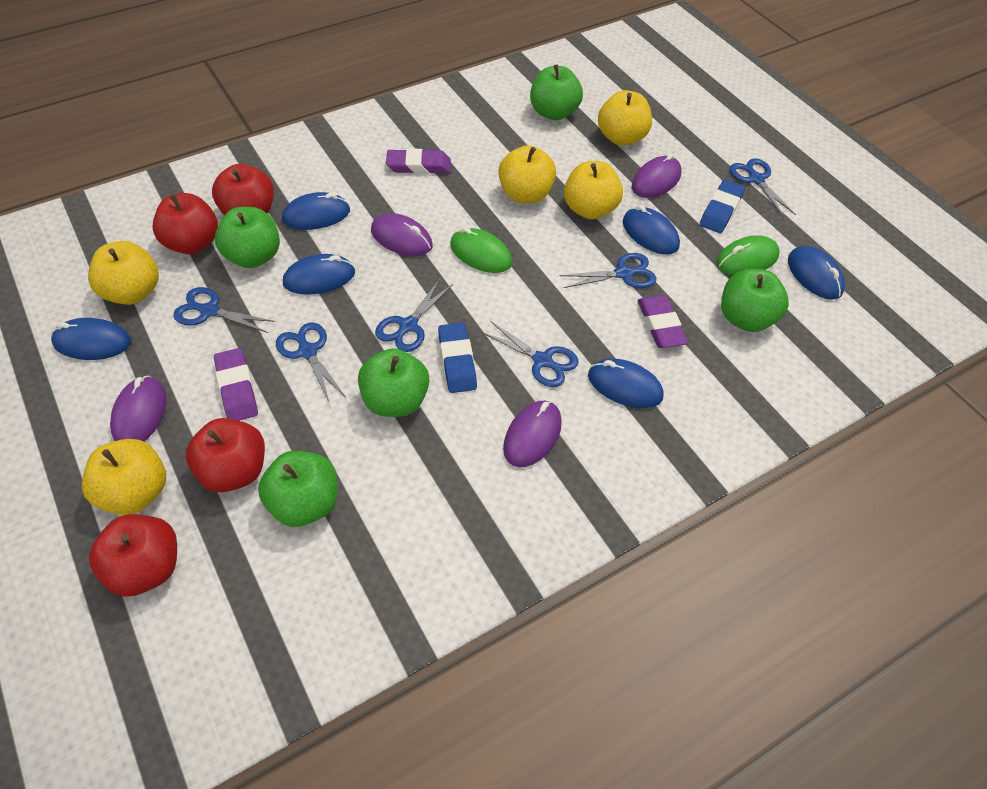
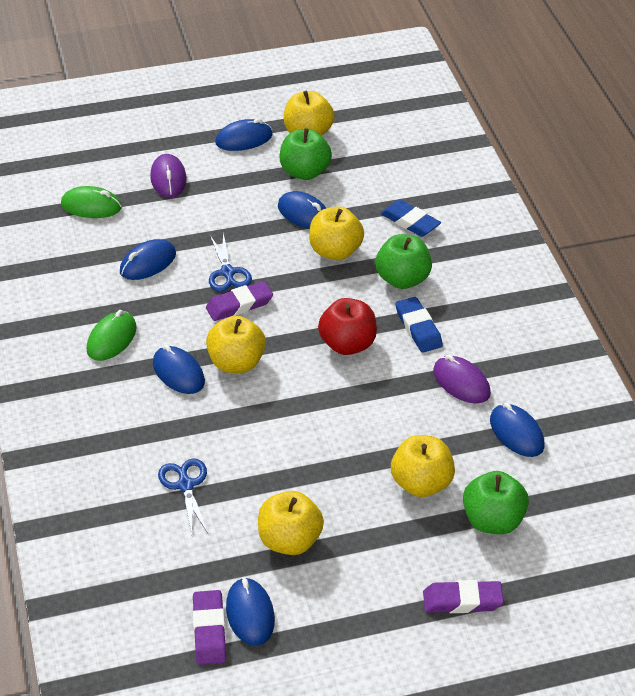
blue scissors: [173,287,275,333] [276,322,346,403] [375,279,453,352] [481,321,579,387] [560,253,656,288] [729,158,796,217] = 6 -> [158,458,208,534] [209,233,252,291] = 2
green apple: [215,207,280,268] [258,451,338,527] [358,348,429,417] [530,64,583,120] [721,269,789,332] = 5 -> [279,128,332,180] [376,234,432,289] [463,471,529,534] = 3
purple mouse: [110,376,167,442] [371,213,433,256] [503,401,562,467] [632,154,681,198] = 4 -> [150,154,187,197] [433,354,491,404] = 2
red apple: [89,514,177,597] [152,193,218,254] [186,418,265,492] [212,164,274,215] = 4 -> [318,298,377,355] = 1

